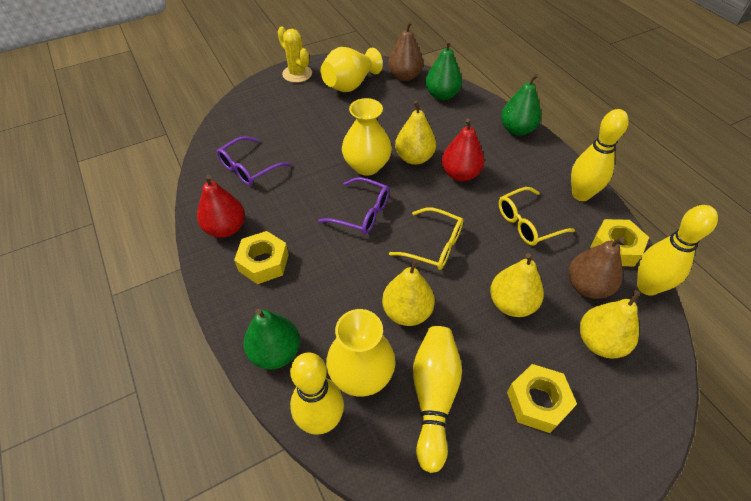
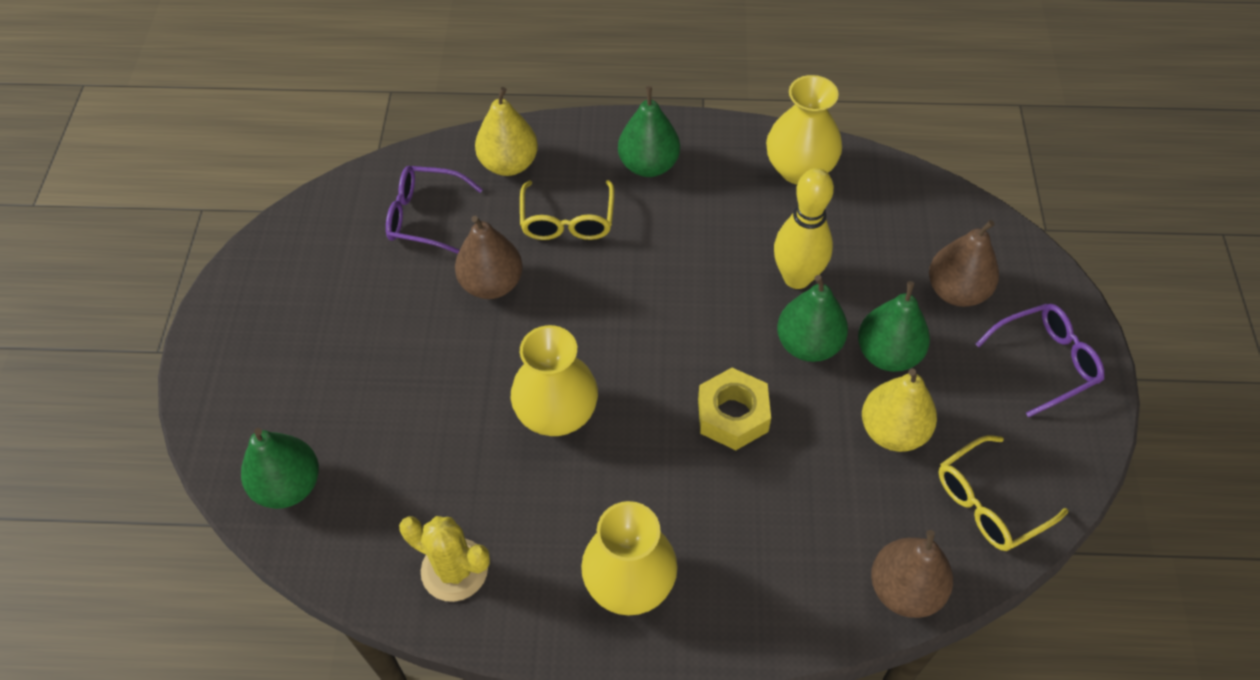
brown pear: [388,21,423,81] [568,237,624,299] = 2 -> [455,216,523,299] [871,530,953,618] [929,220,999,307] = 3
green pear: [243,309,300,370] [426,40,462,100] [501,74,541,136] = 3 -> [241,428,319,509] [618,86,680,177] [777,275,848,362] [858,281,930,372] = 4
red pear: [197,175,245,238] [442,119,484,181] = 2 -> none = 0
yellow bowling pin: [290,352,344,435] [413,326,462,473] [571,109,629,201] [637,205,718,296] = 4 -> [774,168,834,289] = 1
yellow nut: [234,231,289,284] [507,364,577,433] [590,219,649,267] = 3 -> [698,368,771,450] = 1
yellow pear: [382,259,435,326] [395,101,436,165] [490,253,544,317] [580,290,640,359] = 4 -> [475,87,538,176] [862,369,937,452] = 2

